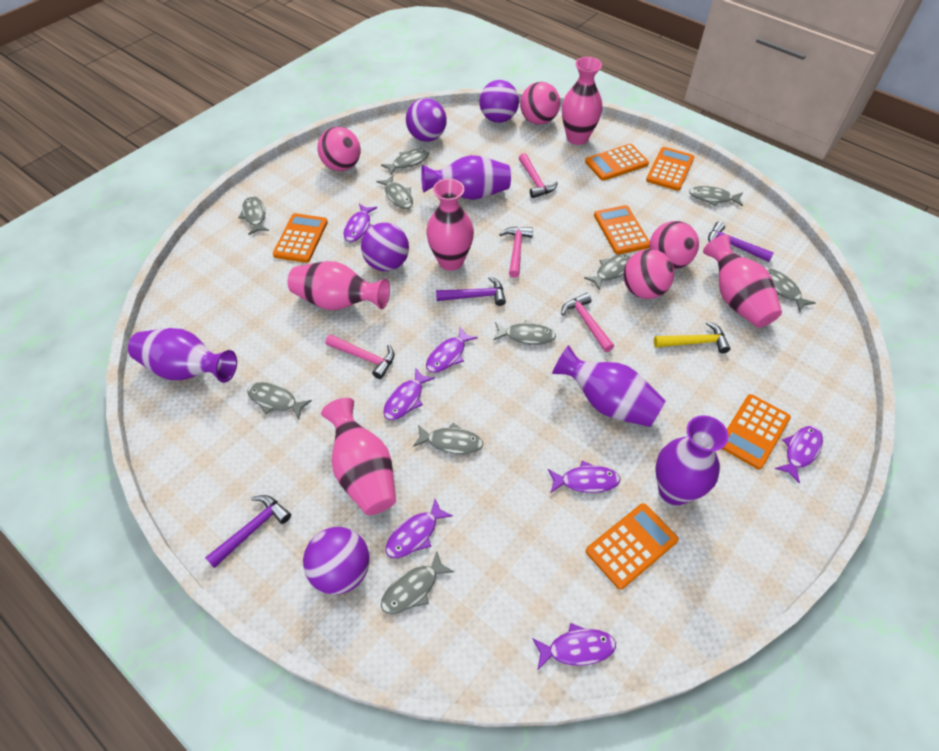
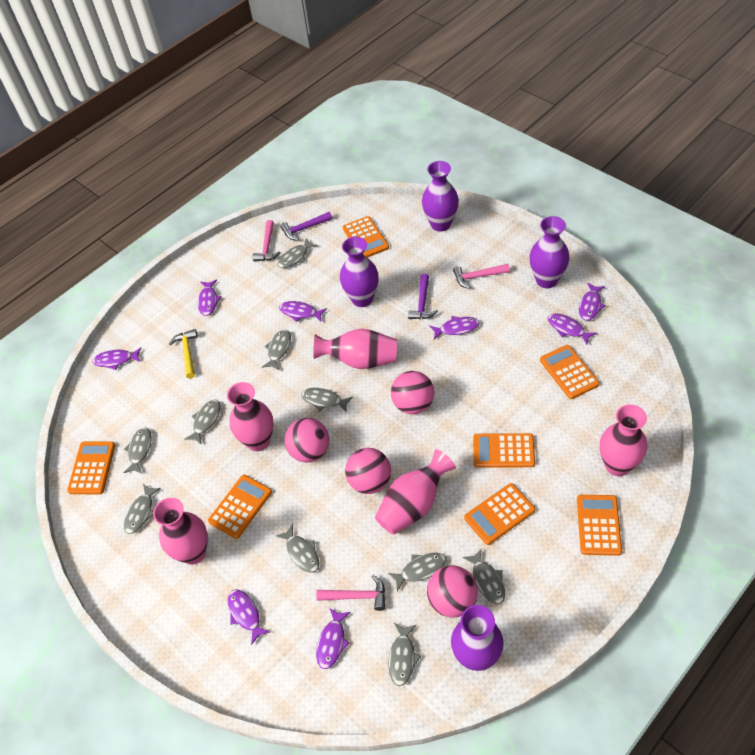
orange calculator: [273,213,328,263] [585,144,649,181] [586,503,679,590] [594,205,650,255] [646,147,694,191] [722,394,791,470] = 6 -> [67,442,115,494] [208,475,272,539] [343,216,389,258] [464,483,535,545] [473,433,535,467] [540,345,600,399] [577,495,622,556] = 7
pink hammer: [325,334,395,379] [499,227,533,278] [519,153,558,198] [561,293,614,352] = 4 -> [253,220,280,262] [316,575,385,611] [453,264,510,289] = 3
purple ball: [303,527,370,595] [361,223,409,271] [406,98,447,142] [479,80,519,123] = 4 -> none = 0
purple fish: [343,204,377,242] [383,368,435,420] [386,499,453,558] [426,327,478,373] [532,623,616,669] [548,461,621,493] [775,426,823,483] = 7 -> [92,347,141,370] [198,280,222,316] [228,589,270,645] [279,301,327,322] [316,608,350,669] [430,316,480,340] [548,313,597,345] [579,283,606,321] = 8
purple hammer: [205,495,291,568] [436,276,506,306] [708,221,774,262] = 3 -> [280,212,332,240] [408,274,438,319] = 2

